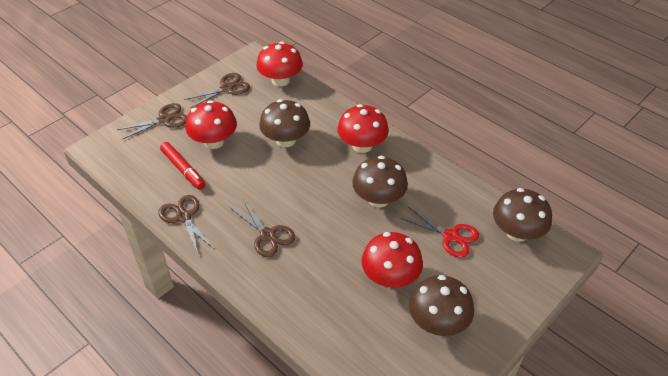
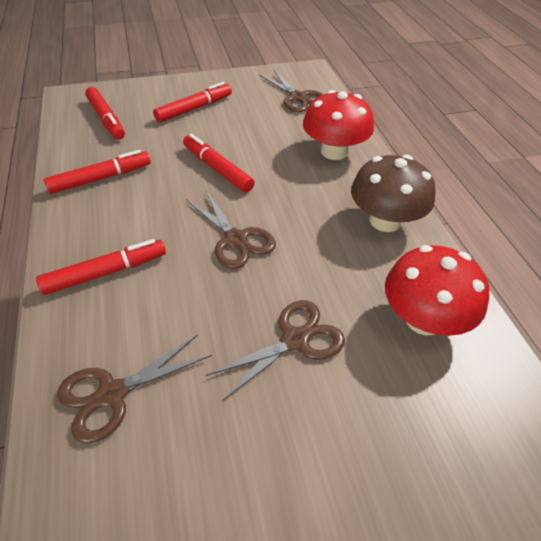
brown mushroom: [259,99,310,147] [352,156,408,208] [409,275,474,336] [493,188,552,242] = 4 -> [351,155,436,232] = 1
red marker: [160,142,206,190] = 1 -> [36,239,166,295] [44,150,151,194] [85,87,125,140] [153,82,232,123] [183,134,255,193] = 5
red mushroom: [186,100,237,149] [256,42,303,87] [337,104,389,153] [361,232,423,288] = 4 -> [303,90,374,160] [385,245,489,336] = 2
red scissors: [399,207,479,258] = 1 -> none = 0

